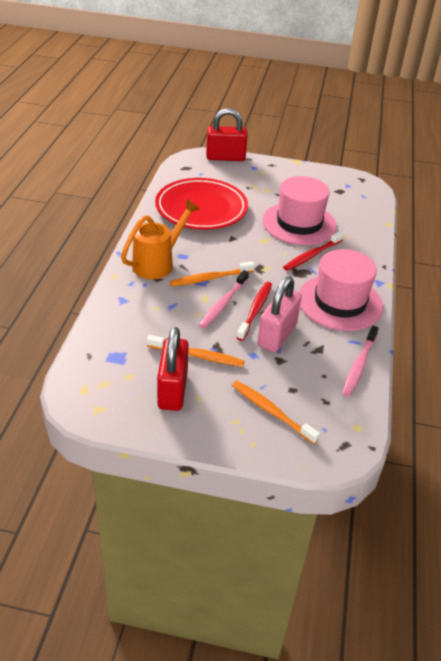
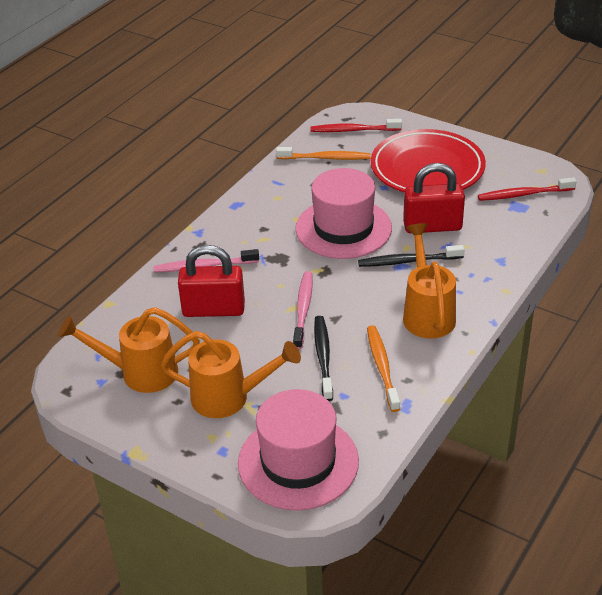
black toothbrush: none = 0 -> [314,316,333,401] [358,245,465,267] = 2
orange toothbrush: [147,335,244,367] [170,261,255,287] [232,380,320,444] = 3 -> [276,147,371,160] [367,325,400,412] = 2
orange watering can: [121,199,200,279] = 1 -> [58,307,200,393] [161,331,301,418] [403,223,456,339] = 3
pink padlock: [257,276,302,353] = 1 -> none = 0

